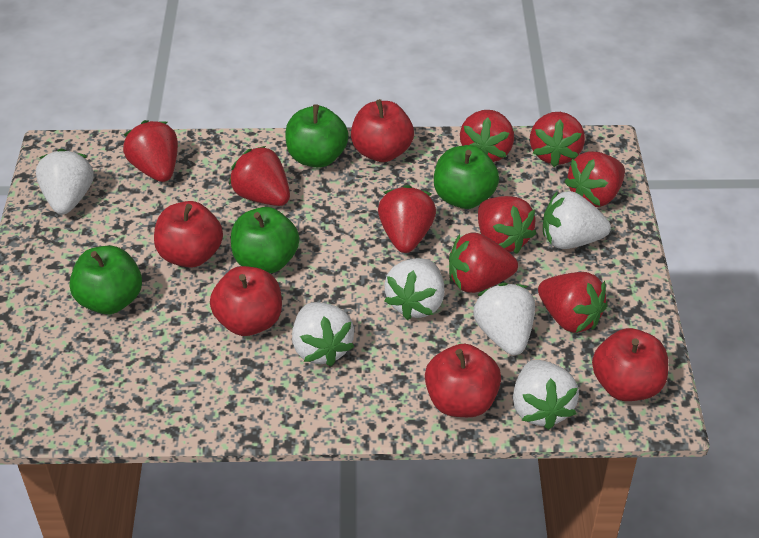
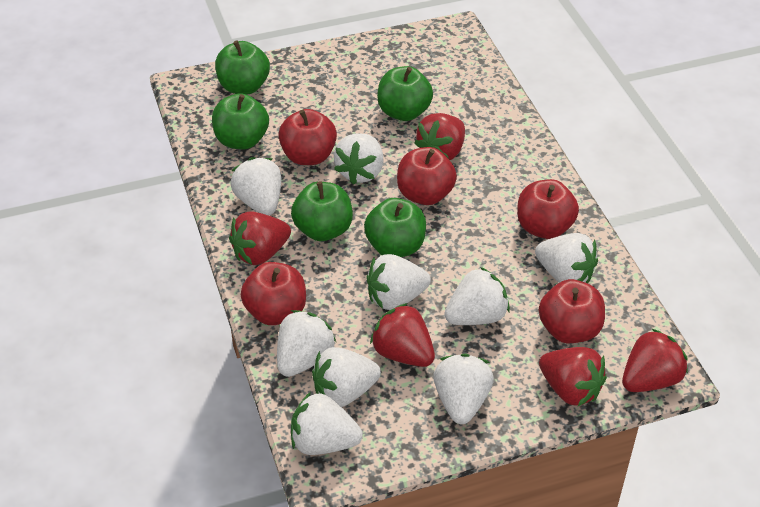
green apple: [69,246,142,314] [231,207,299,273] [285,104,349,168] [434,145,499,209] = 4 -> [212,93,269,149] [215,41,270,95] [291,181,353,241] [364,198,426,257] [377,66,433,121] = 5
red strawberry: [123,120,178,182] [229,146,290,206] [378,185,436,253] [449,233,518,293] [460,110,514,162] [478,196,537,254] [530,112,585,167] [538,272,608,333] [565,151,625,207] = 9 -> [229,211,291,265] [370,303,435,367] [414,113,465,160] [539,347,607,406] [622,328,688,392] = 5
white strawberry: [36,149,94,214] [292,302,354,366] [385,258,445,320] [473,283,535,355] [513,360,579,430] [543,191,611,249] = 6 -> [230,157,281,215] [277,310,336,377] [291,392,363,455] [312,347,381,407] [334,133,383,185] [367,254,431,310] [433,354,494,424] [444,267,510,325] [535,233,598,283] = 9

